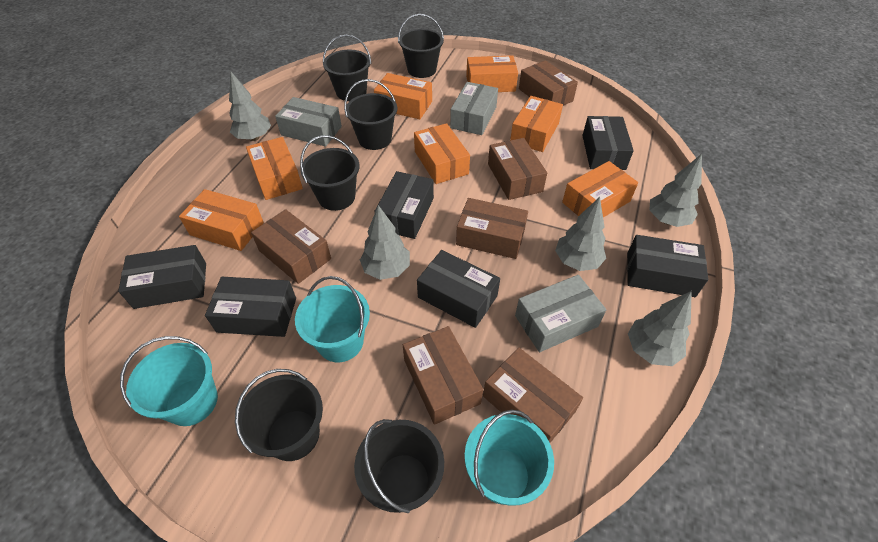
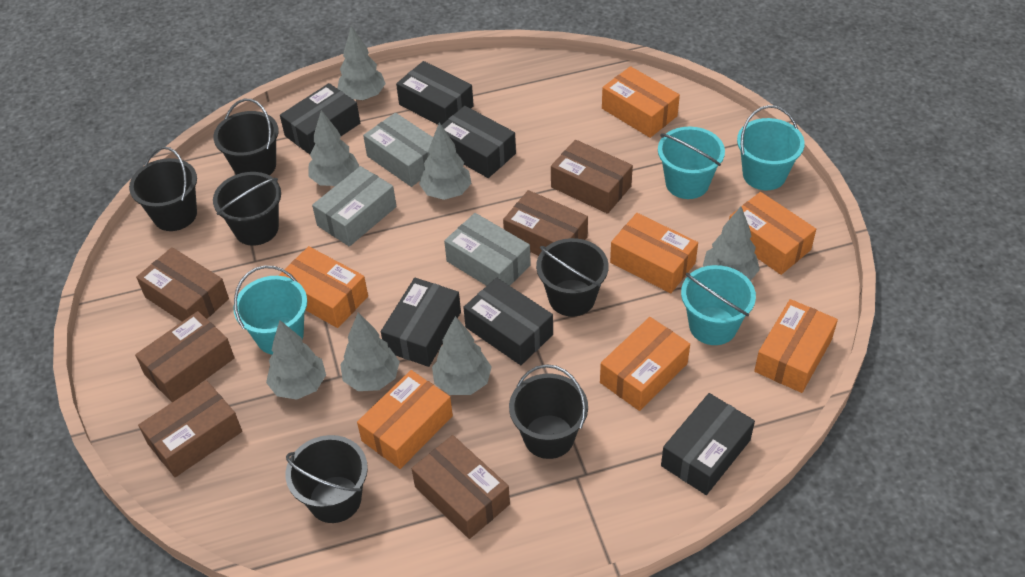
grey tree: [229,72,271,141] [360,205,410,280] [555,197,606,271] [628,291,692,366] [649,154,702,227] = 5 -> [266,320,326,400] [308,110,360,186] [337,26,386,100] [340,313,400,391] [419,122,471,200] [432,316,492,395] [703,206,760,281] = 7
turquoise bucket: [120,336,218,426] [295,276,370,362] [464,410,554,506] = 3 -> [233,266,307,355] [658,127,725,199] [681,265,756,345] [737,105,805,190] = 4

